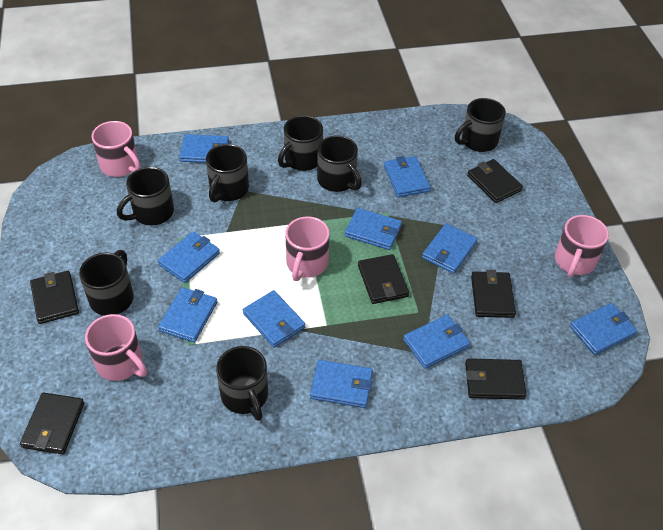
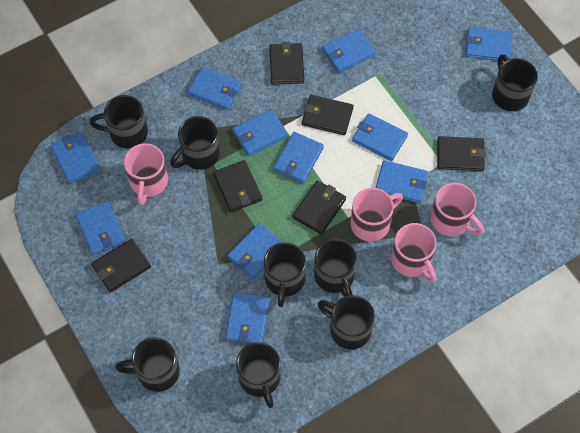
black mug: [79,250,134,316] [117,167,174,225] [206,144,249,202] [216,346,268,421] [278,115,323,171] [317,135,362,192] [455,98,506,152] = 7 -> [90,95,148,148] [116,337,180,392] [170,116,220,170] [236,342,280,408] [264,242,306,307] [314,239,357,297] [317,295,375,349] [492,54,538,111] = 8
blue wallet: [158,232,220,283] [158,287,217,342] [179,134,229,163] [243,290,305,348] [310,360,373,408] [345,208,402,250] [384,156,431,197] [403,315,470,369] [422,223,477,274] [570,303,637,355] = 10 -> [51,132,101,184] [76,201,126,255] [188,66,242,110] [225,292,269,343] [227,223,283,279] [232,109,288,156] [273,132,324,183] [322,29,376,73] [352,114,408,161] [375,160,428,203] [465,27,512,62] = 11

